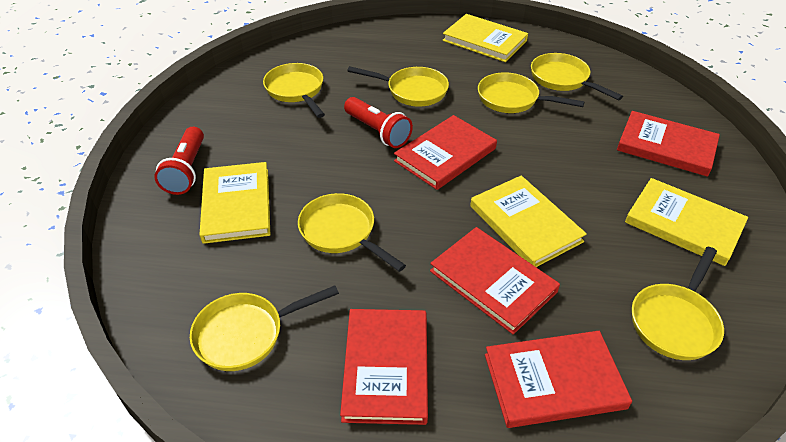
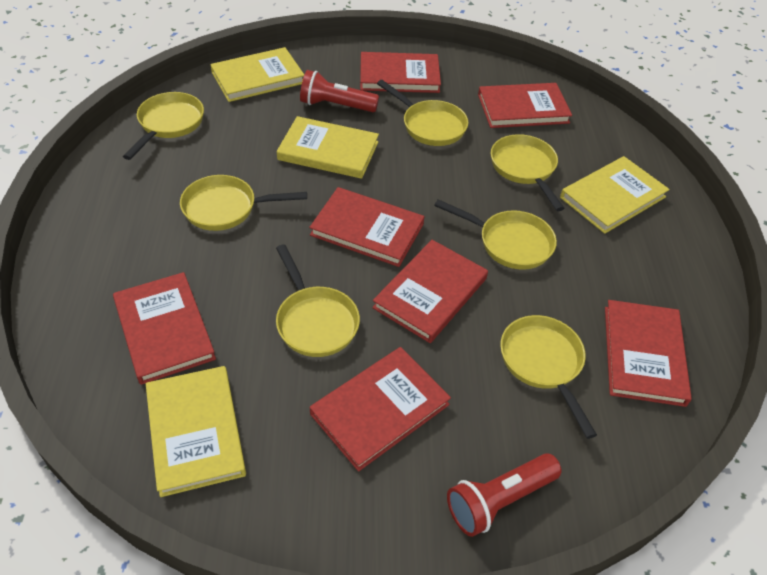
red book: [340,309,428,425] [394,115,497,190] [430,227,560,334] [485,331,632,428] [617,111,720,177] = 5 -> [113,272,216,385] [309,187,425,267] [310,347,451,471] [360,52,441,93] [372,240,488,343] [478,83,572,128] [605,300,692,407] = 7

